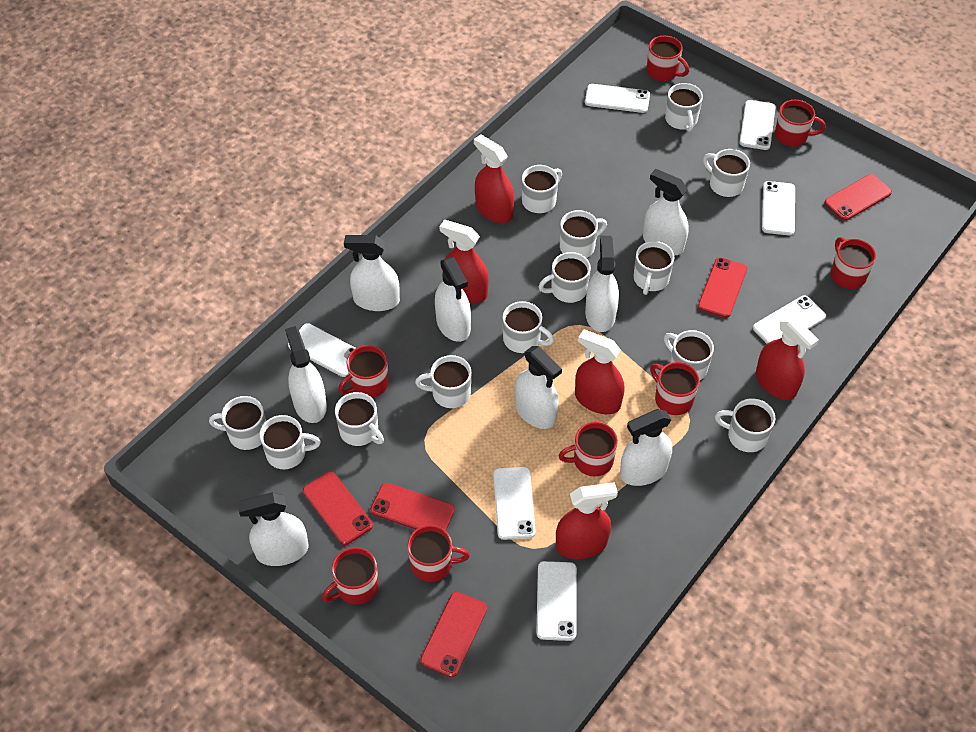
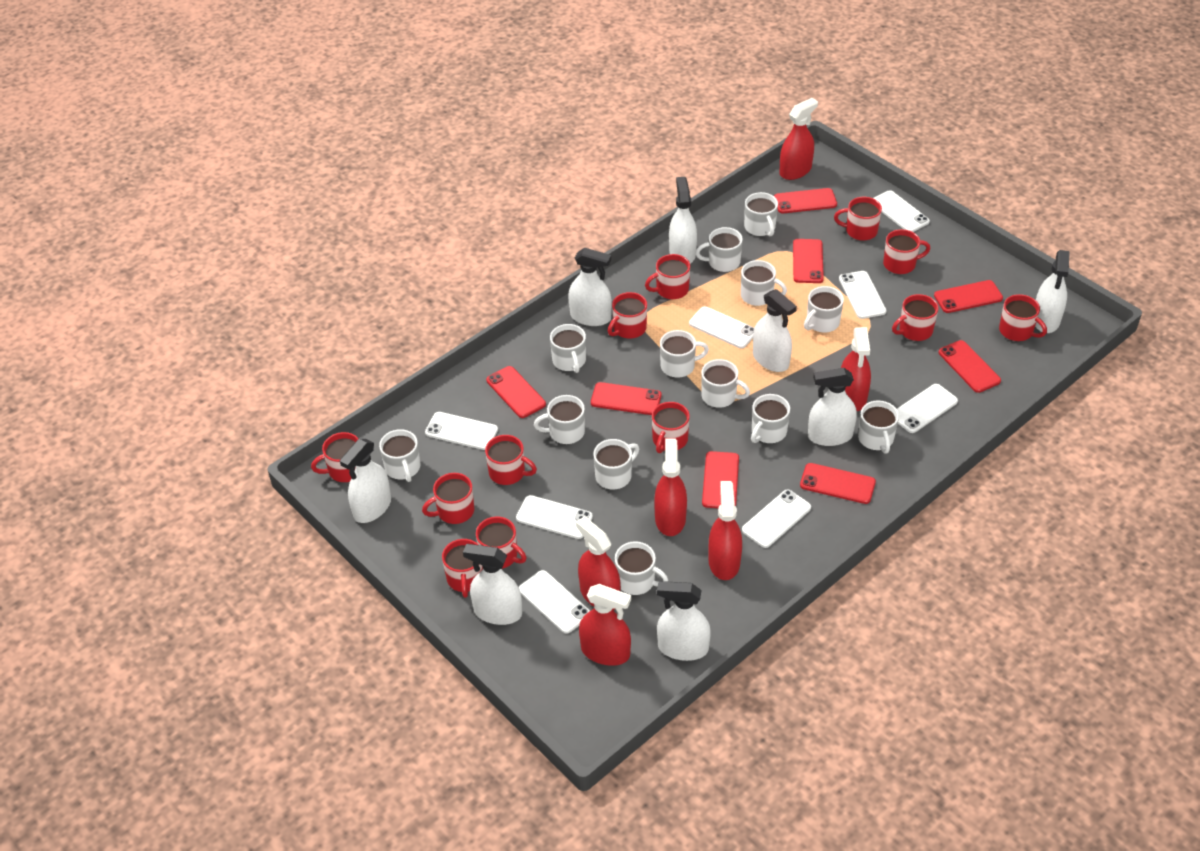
red mug: [322,547,379,605] [338,345,389,398] [407,525,470,582] [559,422,618,476] [646,36,689,81] [650,362,699,415] [775,100,826,147] [831,237,876,289] = 8 -> [311,432,358,482] [422,473,474,524] [442,539,483,598] [476,516,526,569] [485,435,537,485] [608,292,647,339] [645,254,690,299] [652,402,690,453] [834,197,882,241] [883,229,931,274] [892,294,939,341] [999,294,1047,341] = 12
red phone: [303,472,373,545] [370,483,455,531] [420,592,487,677] [698,257,747,318] [824,174,892,221] = 5 -> [486,366,546,418] [591,382,661,415] [702,451,739,508] [774,188,837,213] [793,239,824,283] [800,463,876,504] [934,280,1003,313] [939,340,1001,393] = 8
red spray bottle: [440,220,489,303] [474,134,514,223] [556,482,618,559] [575,329,625,414] [756,316,819,400] = 5 -> [576,517,621,610] [579,584,631,666] [654,438,687,536] [708,481,742,580] [779,98,818,180] [841,327,871,411] = 6
white phone: [288,323,355,377] [493,467,536,540] [536,561,577,641] [585,84,650,113] [740,100,776,150] [753,296,826,344] [762,181,795,235] = 7 -> [425,412,498,450] [516,495,593,539] [519,570,590,634] [689,306,754,348] [742,490,811,548] [839,271,887,319] [873,190,930,232] [897,384,958,433] = 8

